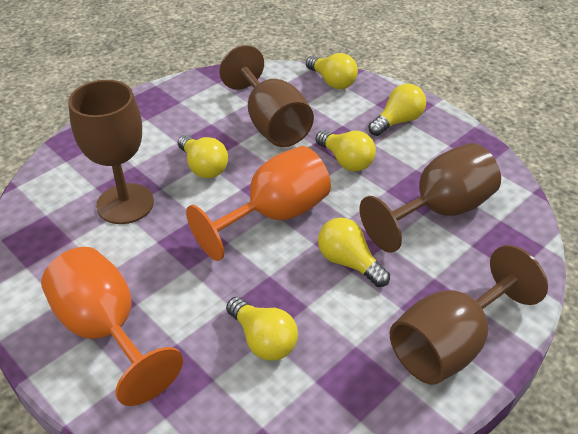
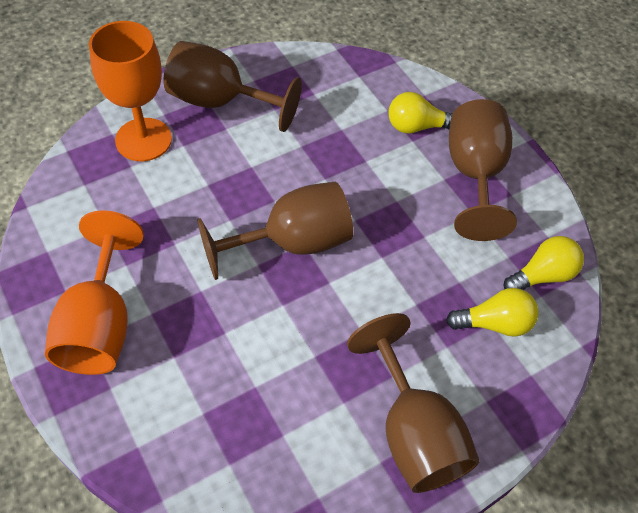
yellow light bulb: [178,135,228,178] [226,297,298,361] [306,53,358,89] [316,130,376,171] [318,218,390,287] [369,84,426,136] = 6 -> [389,92,453,134] [446,288,539,337] [504,236,584,290] = 3

